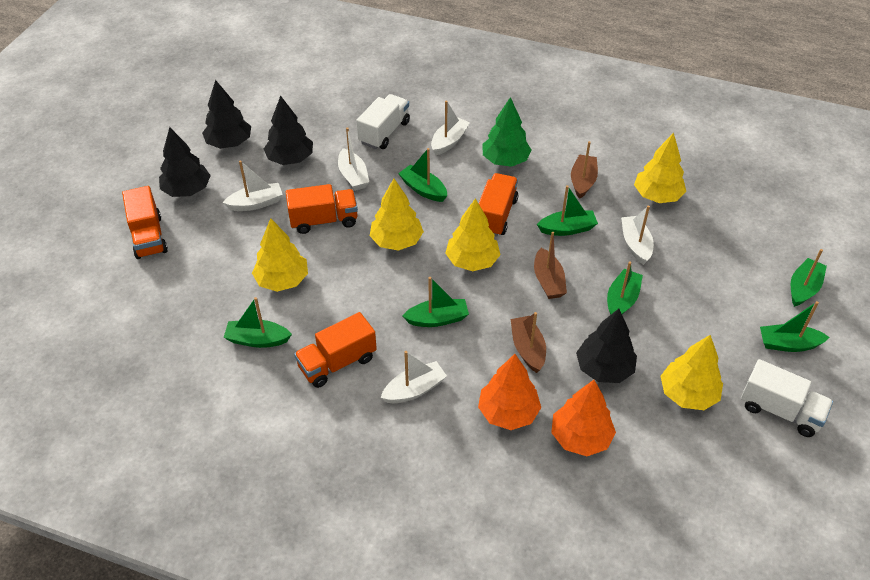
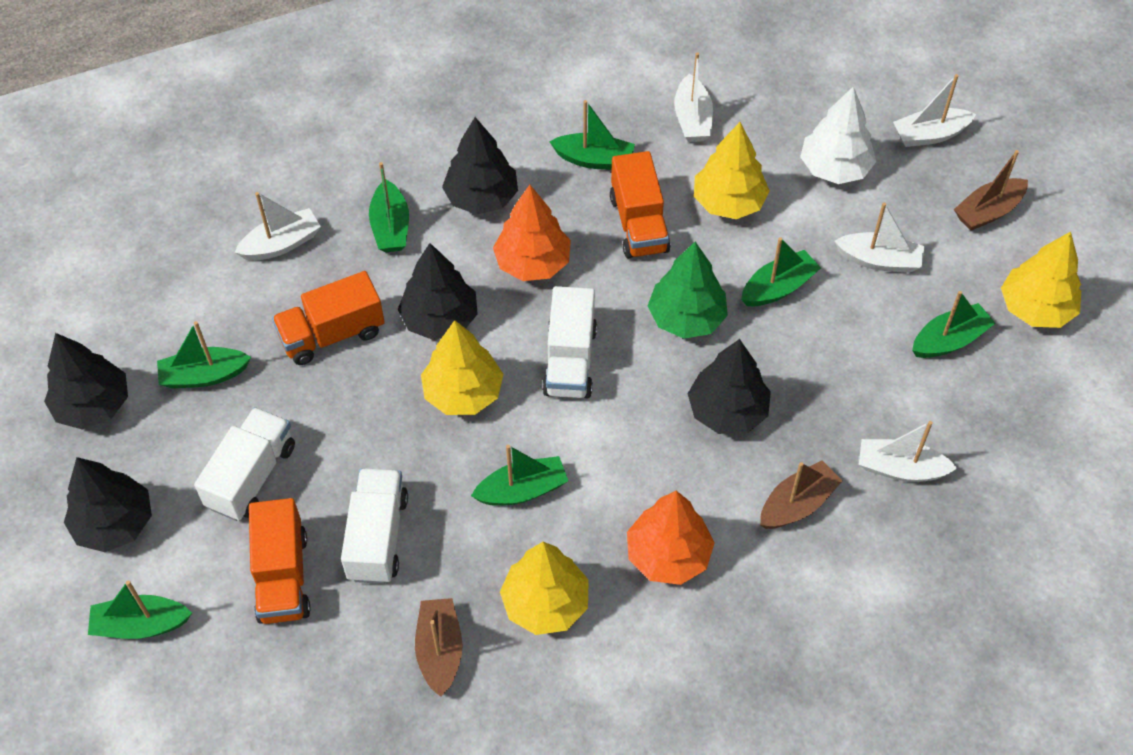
black tree: [159,127,211,197] [202,80,251,149] [264,96,313,165] [576,309,637,383] = 4 -> [44,333,128,430] [64,457,152,552] [398,243,478,340] [442,117,518,214] [688,339,771,434] = 5
orange truck: [122,186,168,259] [286,184,358,234] [294,312,377,388] [478,173,518,237] = 4 -> [249,498,310,624] [272,271,385,365] [610,151,671,259] = 3
white tree: none = 0 -> [800,86,876,184] = 1
white truck: [356,94,410,149] [741,359,833,437] = 2 -> [194,407,295,521] [341,468,408,584] [542,286,597,398] = 3
yellow tree: [252,218,308,292] [370,179,424,251] [445,198,501,271] [634,133,686,203] [660,335,723,410] = 5 -> [421,320,503,415] [500,542,589,635] [694,122,770,219] [1001,232,1081,328] = 4

